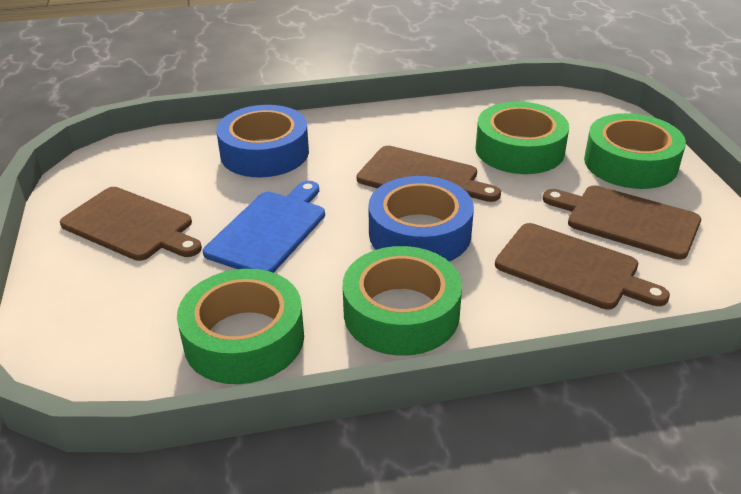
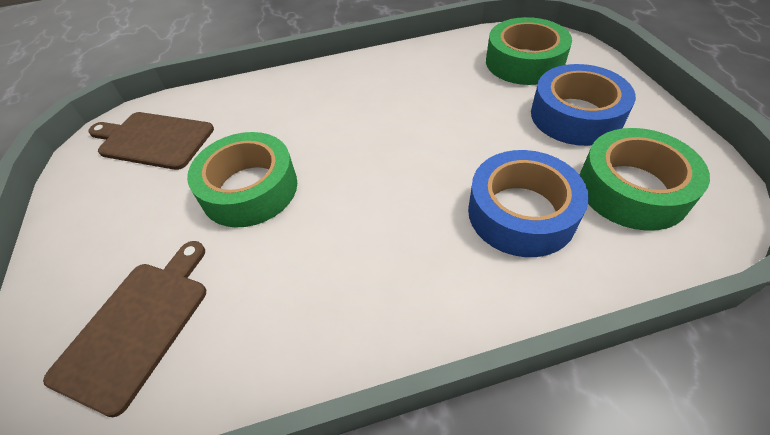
blue cutting board: [203,181,325,273] = 1 -> none = 0
brown cutting board: [60,187,202,261] [356,146,501,202] [495,223,670,310] [543,185,701,260] = 4 -> [43,241,206,417] [88,112,214,170] = 2
green tape: [177,269,304,384] [343,246,462,356] [475,102,569,174] [584,113,686,189] = 4 -> [187,132,297,227] [486,17,572,85] [580,128,710,231] = 3

